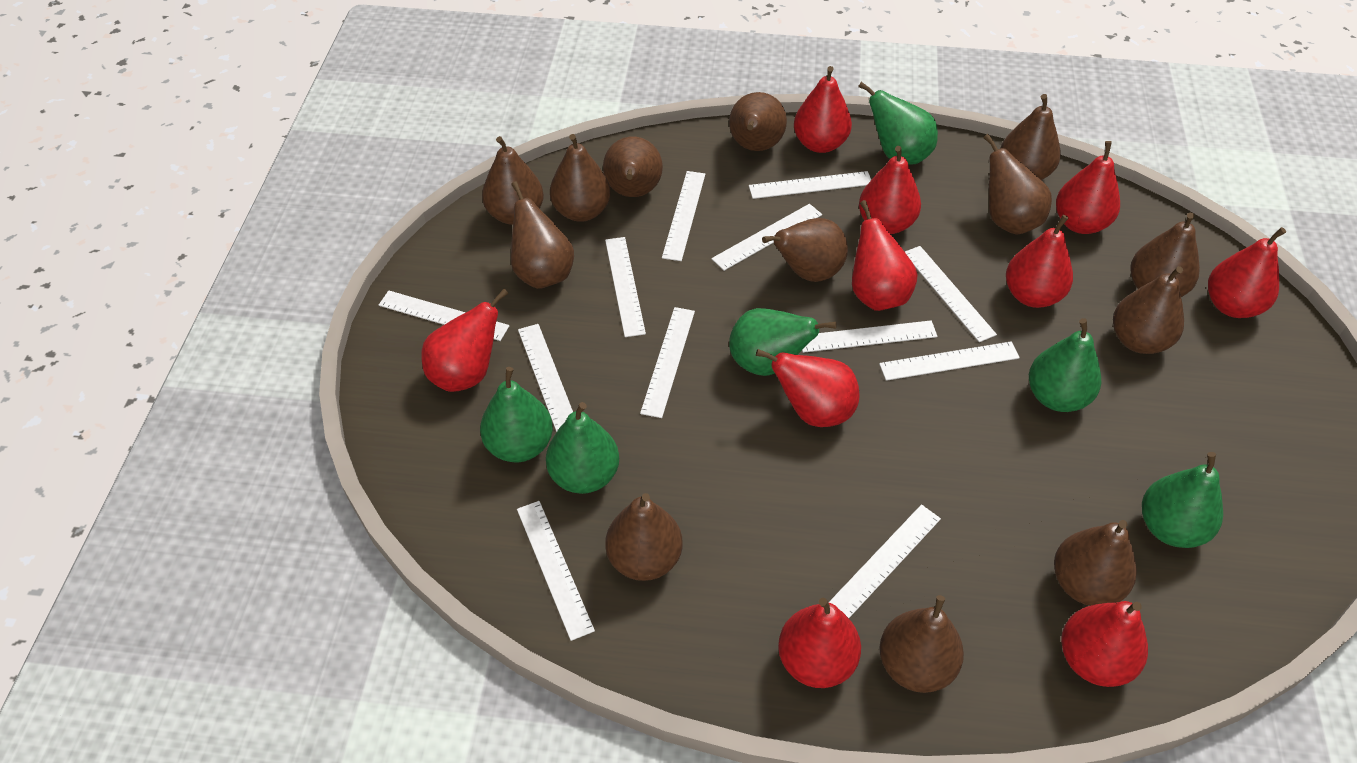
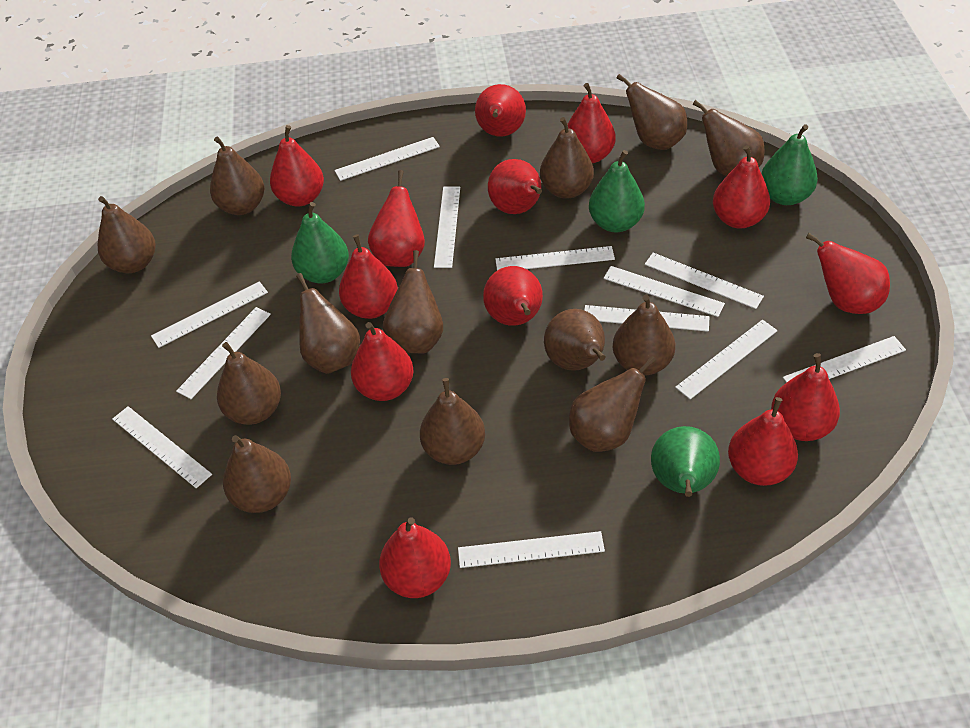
green pear: [480,367,553,462] [546,402,619,494] [729,308,837,376] [858,82,938,165] [1029,318,1101,412] [1142,452,1223,548] = 6 -> [291,202,349,284] [589,150,645,232] [651,426,720,497] [761,124,818,205] = 4
red pear: [421,289,509,392] [756,349,860,427] [778,598,861,688] [794,66,852,153] [852,200,917,311] [859,146,921,234] [1006,215,1073,308] [1056,141,1120,234] [1061,601,1148,687] [1208,227,1286,318] = 10 -> [270,125,324,207] [339,234,398,319] [351,322,414,401] [368,170,425,267] [379,517,451,598] [475,84,526,136] [483,266,543,326] [488,159,542,214] [568,83,615,163] [713,145,770,228] [728,397,798,486] [771,353,840,441] [806,233,890,314] = 13

